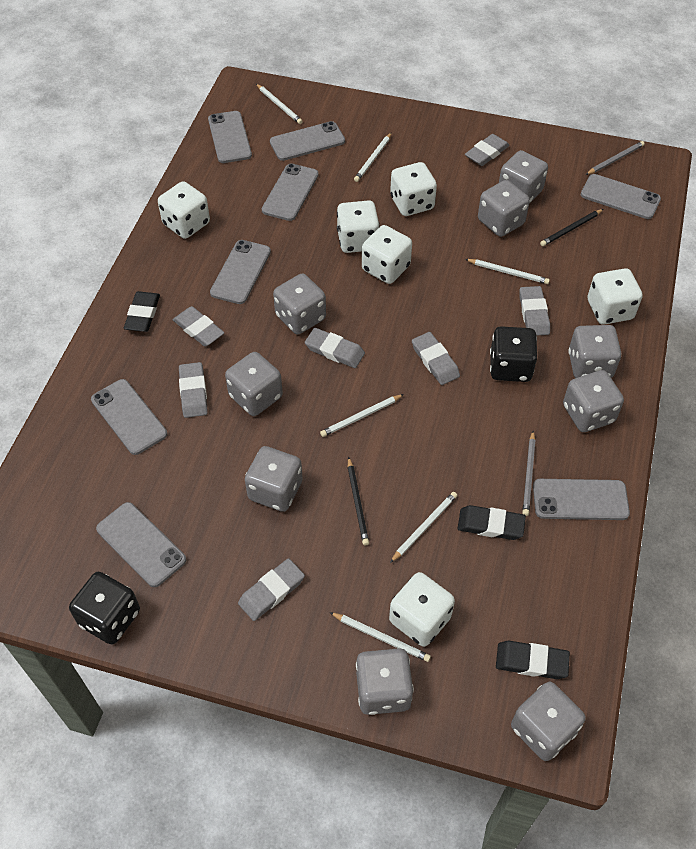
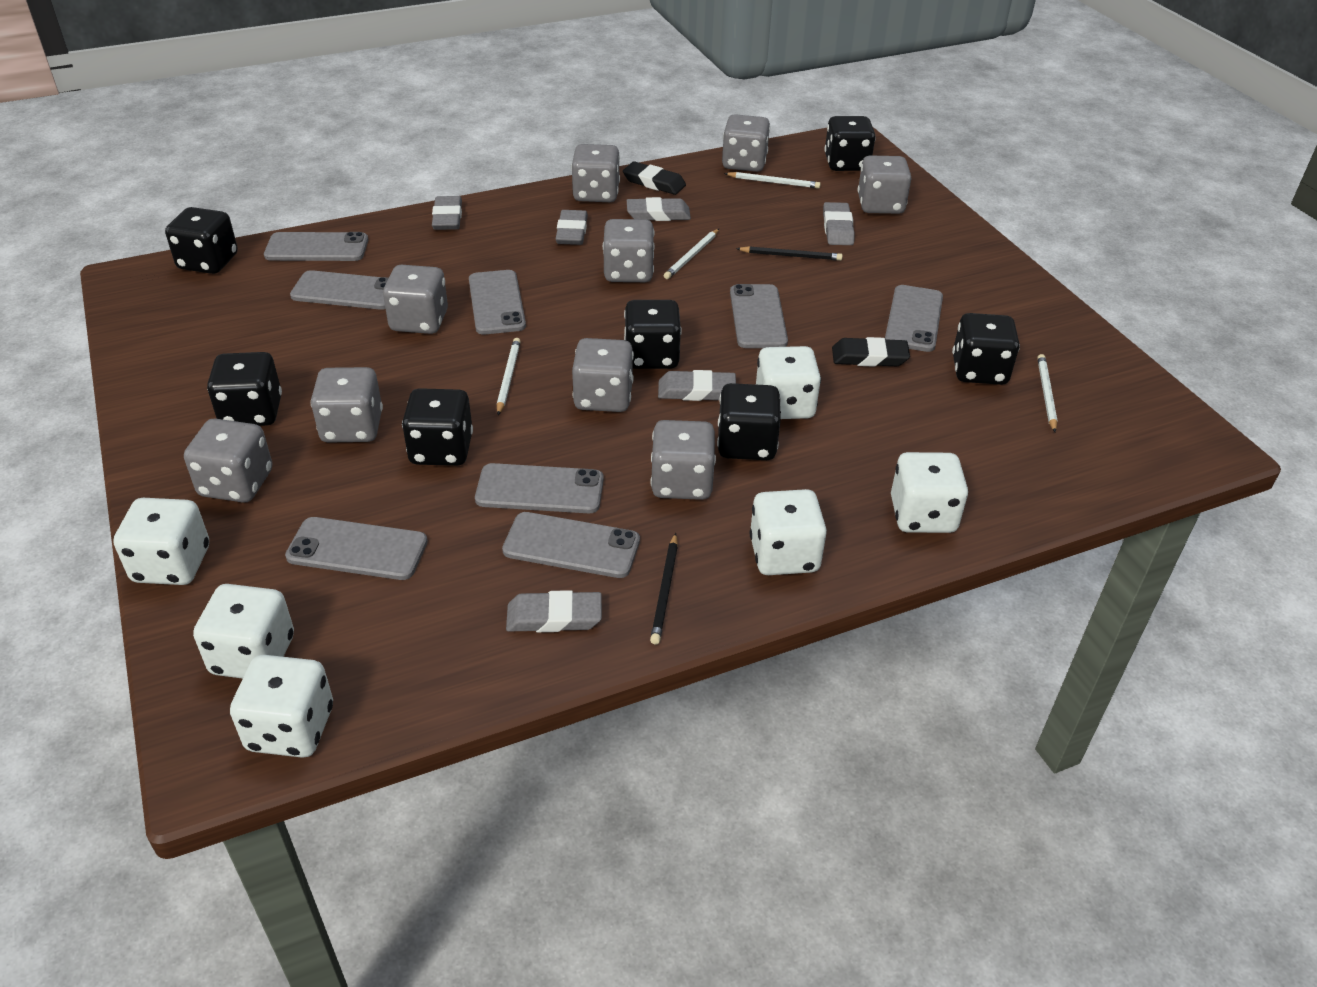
black dice: [69,572,140,644] [490,326,537,382] = 2 -> [165,207,238,274] [207,352,282,426] [402,388,473,466] [624,300,682,369] [717,383,781,460] [824,116,876,171] [952,313,1020,385] = 7
black eraser: [124,291,160,332] [457,505,526,540] [496,641,570,679] = 3 -> [623,161,686,195] [832,337,910,367] = 2
grey eraser: [173,306,224,346] [179,362,208,418] [238,558,305,621] [305,328,365,368] [412,332,460,385] [465,134,510,166] [519,286,550,336] = 7 -> [432,196,462,230] [506,590,602,632] [556,210,588,245] [627,197,691,221] [658,370,736,401] [823,202,855,245] = 6
grey pencil: [522,431,535,516] [586,141,645,175] = 2 -> none = 0
white pencil: [256,84,303,124] [320,394,404,437] [329,612,431,662] [354,132,392,182] [390,492,457,563] [465,259,550,284] = 6 -> [497,338,521,415] [664,229,719,279] [724,172,821,189] [1037,354,1057,432] = 4

